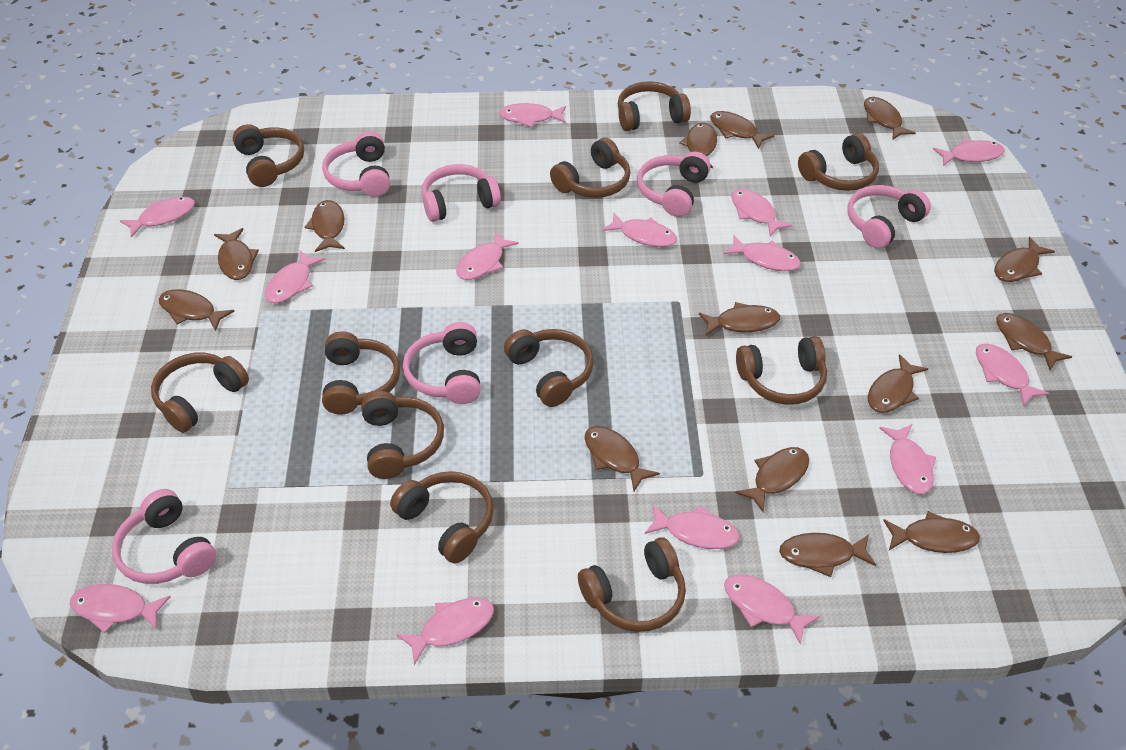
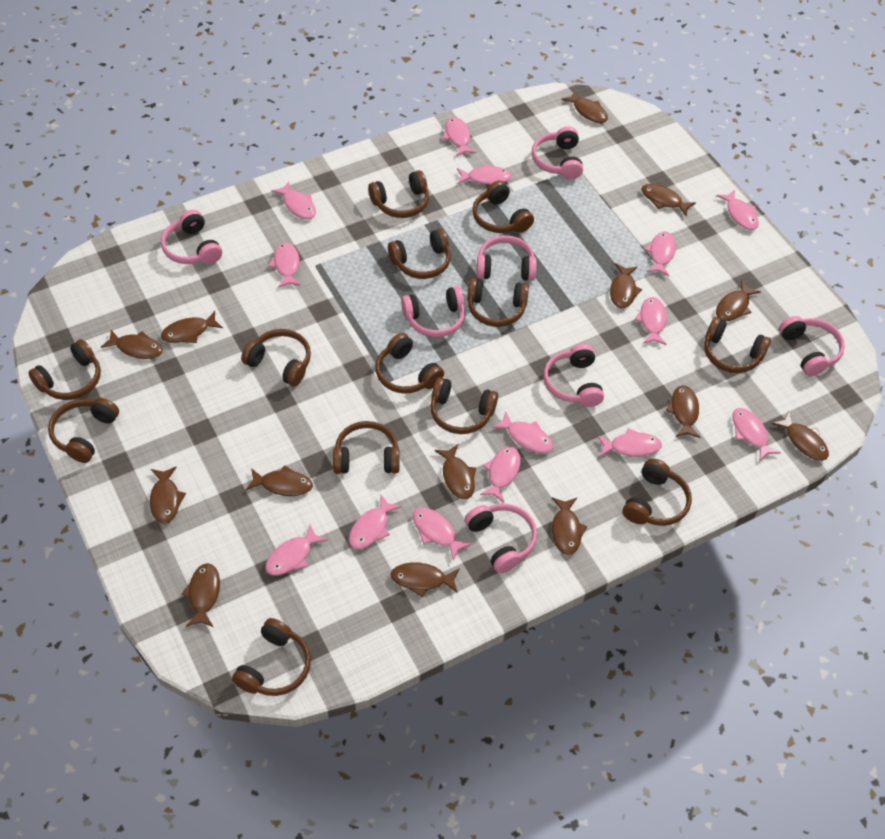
brown headphones: [151,353,249,433] [233,124,304,187] [322,331,400,414] [361,391,444,479] [390,471,494,563] [504,329,594,407] [550,138,630,198] [578,538,686,632] [618,81,691,131] [736,336,827,405] [798,133,879,191] = 11 -> [28,339,101,400] [48,398,119,463] [232,618,311,696] [241,329,311,386] [333,421,400,474] [368,170,429,218] [375,333,444,393] [388,229,451,279] [430,377,498,434] [467,278,529,327] [472,181,534,233] [623,458,692,526] [704,317,771,373] = 13
pink headphones: [112,489,216,584] [322,131,390,197] [403,322,481,404] [422,164,501,222] [637,151,711,217] [847,185,931,249] = 6 -> [161,210,222,264] [401,286,465,337] [465,504,537,573] [476,235,537,281] [532,126,583,180] [543,344,604,407] [779,316,845,376] = 7

